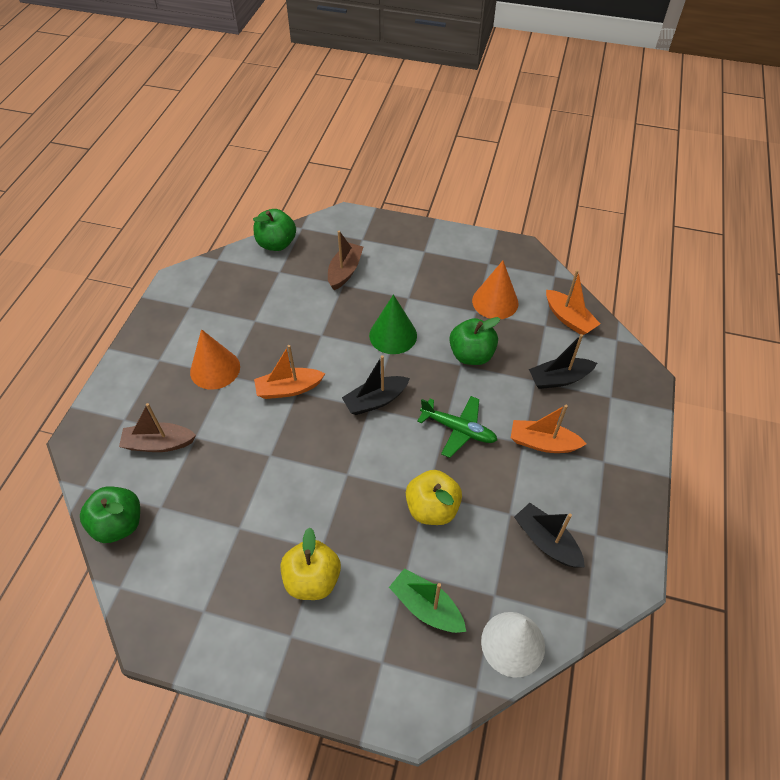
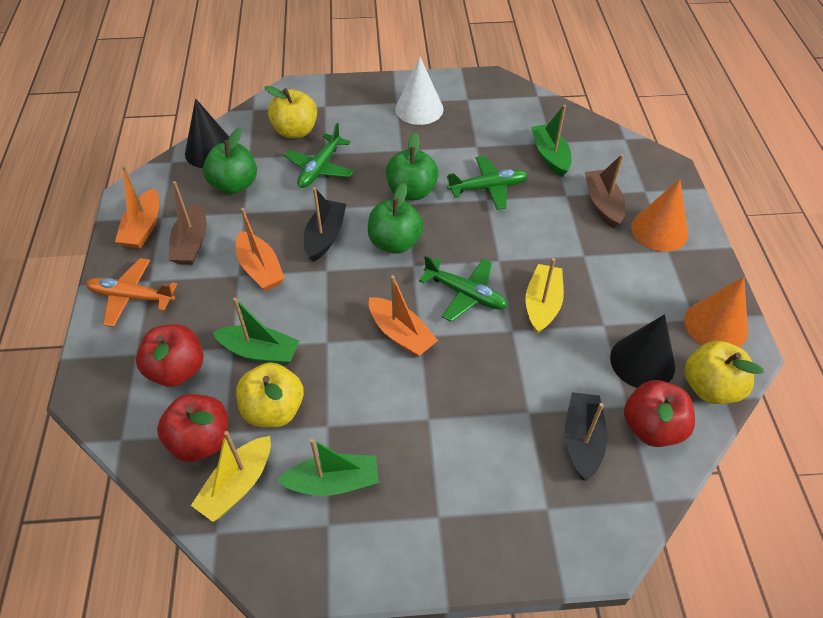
black boat: [342,355,410,415] [514,503,585,567] [529,334,597,389] = 3 -> [304,187,346,262] [565,392,608,481] = 2
black cone: none = 0 -> [185,98,229,168] [610,314,675,388] = 2
green boat: [389,568,466,633] = 1 -> [213,297,300,365] [277,439,379,496] [531,105,571,177] = 3
green cone: [369,294,417,354] = 1 -> none = 0
green plane: [417,396,497,458] = 1 -> [284,123,354,188] [419,255,508,322] [447,156,528,210] = 3
orange plane: none = 0 -> [86,258,178,327] = 1
red apple: none = 0 -> [136,324,203,387] [157,394,228,462] [624,380,695,447] = 3
yellow apple: [281,527,341,600] [406,470,462,525] = 2 -> [236,362,304,427] [264,86,317,139] [684,341,764,404] = 3
yellow boat: none = 0 -> [191,431,271,522] [525,258,564,334] = 2

